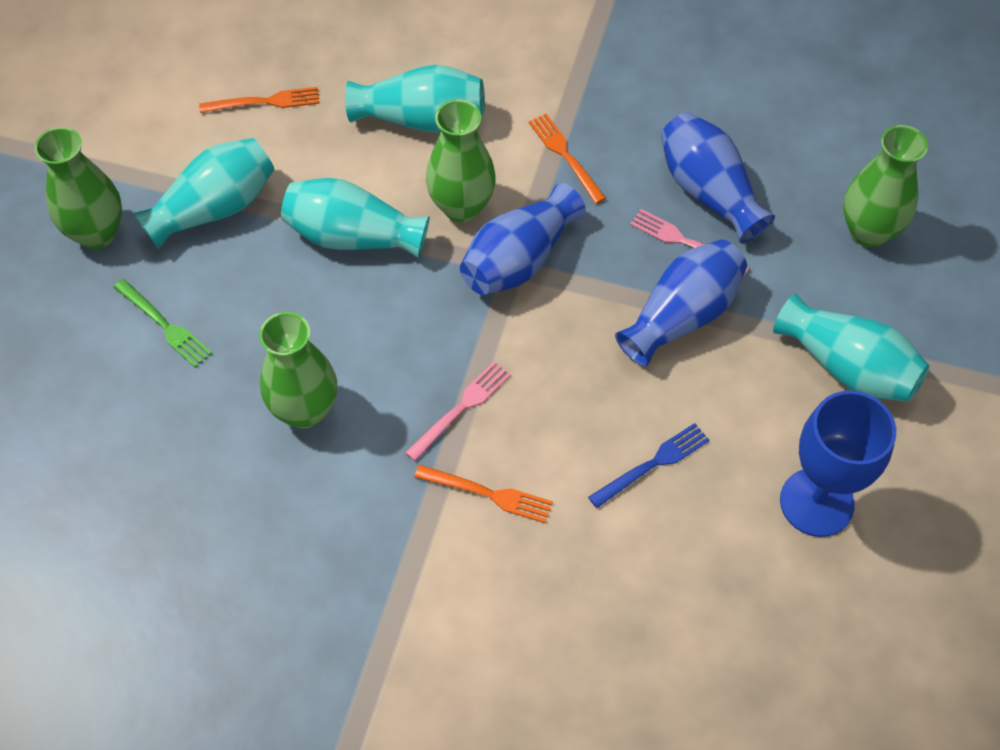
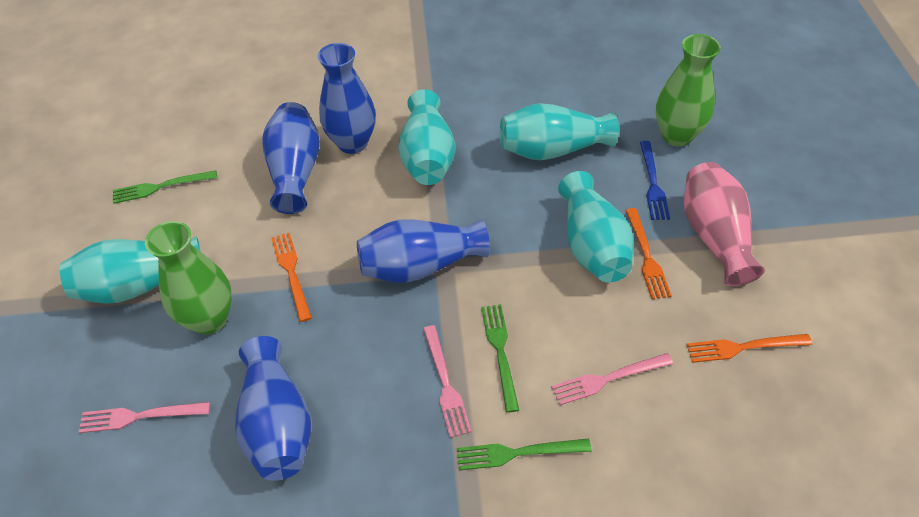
blue goblet: [780,391,896,537] = 1 -> none = 0
blue vase: [460,183,586,295] [615,239,747,367] [661,112,775,243] = 3 -> [235,336,311,481] [262,102,320,214] [318,43,376,154] [357,219,490,283] = 4
green fork: [114,279,212,367] = 1 -> [113,170,217,204] [457,438,591,470] [481,304,519,413] = 3
green vase: [34,127,122,249] [259,312,337,429] [426,100,496,222] [843,125,928,247] = 4 -> [145,221,232,335] [656,34,721,147] = 2
pink fork: [405,361,511,461] [630,209,750,277] = 2 -> [79,402,210,433] [423,325,472,438] [551,353,673,405] = 3
pink vase: none = 0 -> [684,162,765,286] = 1

